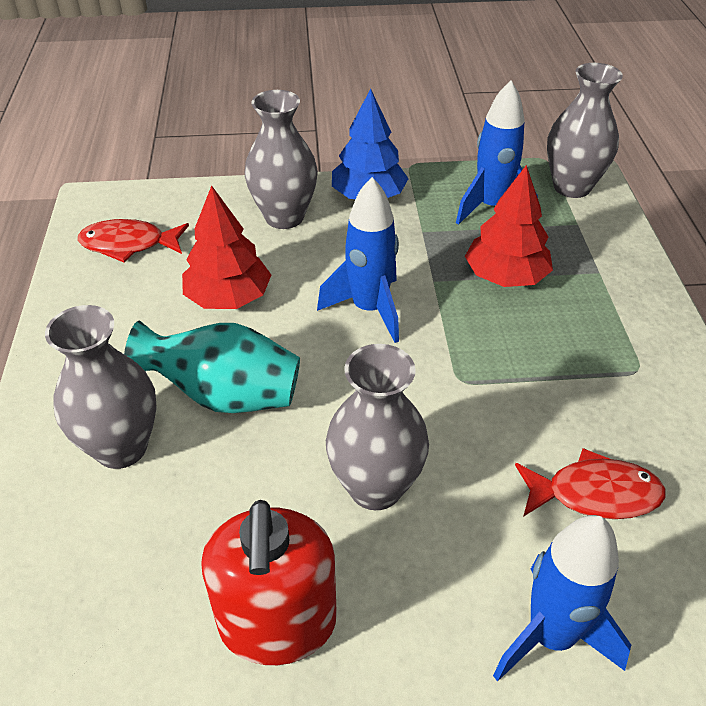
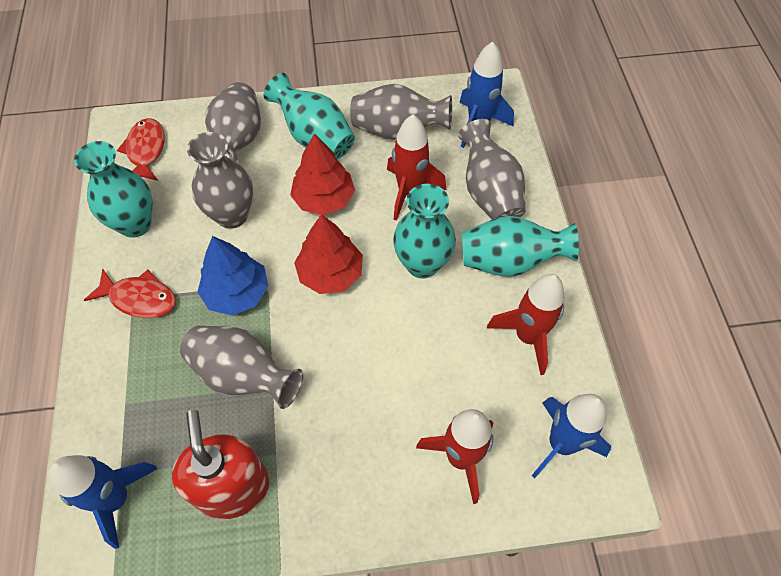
grey vase: [45,305,157,469] [245,90,318,229] [326,344,429,510] [547,63,623,198] = 4 -> [180,326,303,409] [187,132,253,229] [205,82,261,164] [350,84,452,140] [458,119,525,220] = 5
red rocket: none = 0 -> [387,114,446,221] [416,409,493,504] [487,274,565,375] = 3
turquoise vase: [124,321,300,413] = 1 -> [74,141,153,238] [263,73,355,159] [393,184,456,279] [462,216,579,277] = 4

